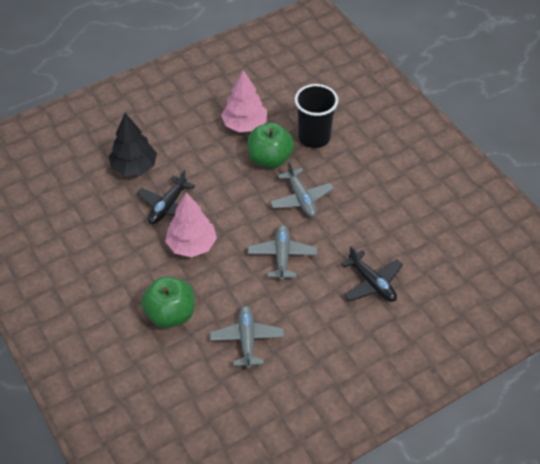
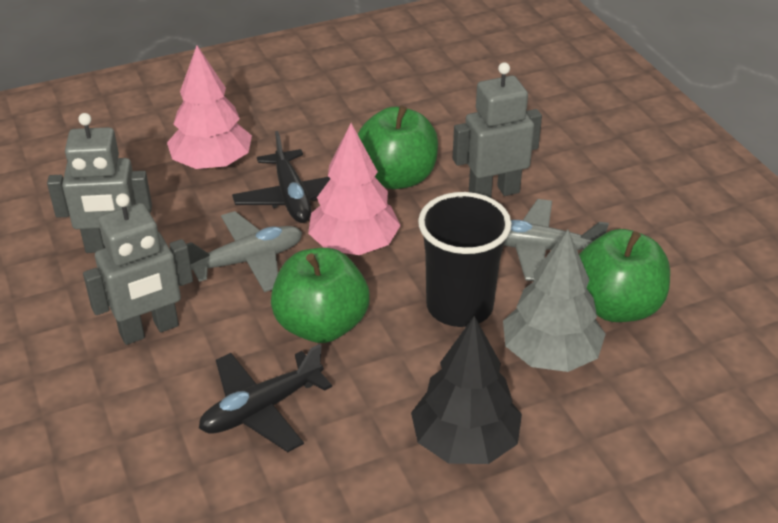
green apple: [141,276,194,328] [248,123,294,168] = 2 -> [271,248,370,343] [358,106,438,189] [579,229,670,322] = 3
grey plane: [210,306,284,369] [248,225,317,281] [270,160,334,217] = 3 -> [186,211,303,292] [504,199,609,281] = 2
grey robot: none = 0 -> [47,113,152,253] [83,193,193,345] [453,62,542,198] = 3
grey tree: none = 0 -> [503,230,606,372] = 1

